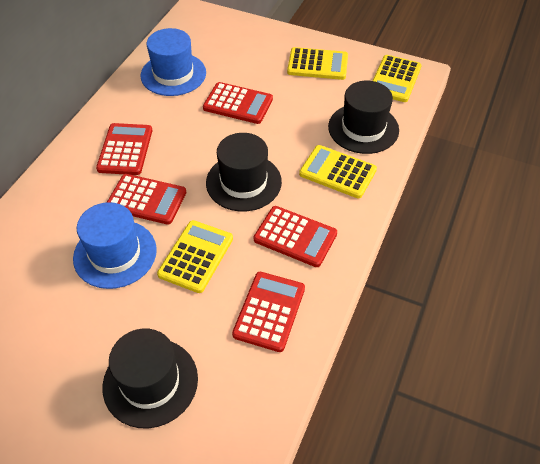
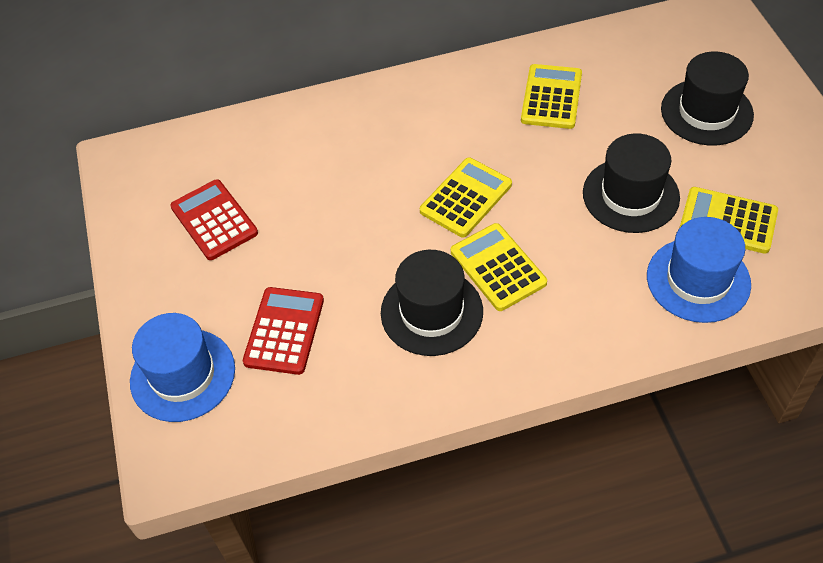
red calculator: [96,123,152,175] [107,174,186,225] [203,82,273,124] [232,272,305,352] [254,206,337,267] = 5 -> [170,179,258,260] [243,287,324,375] = 2

